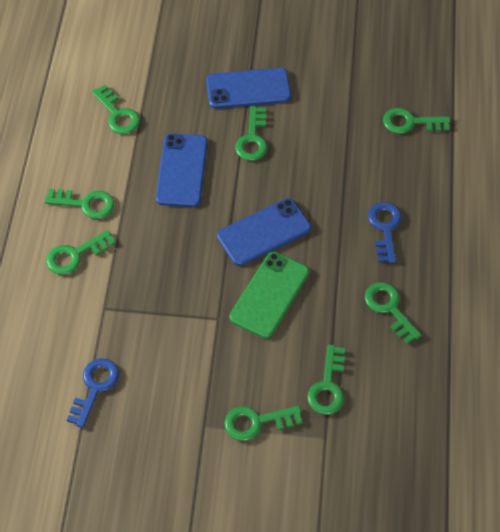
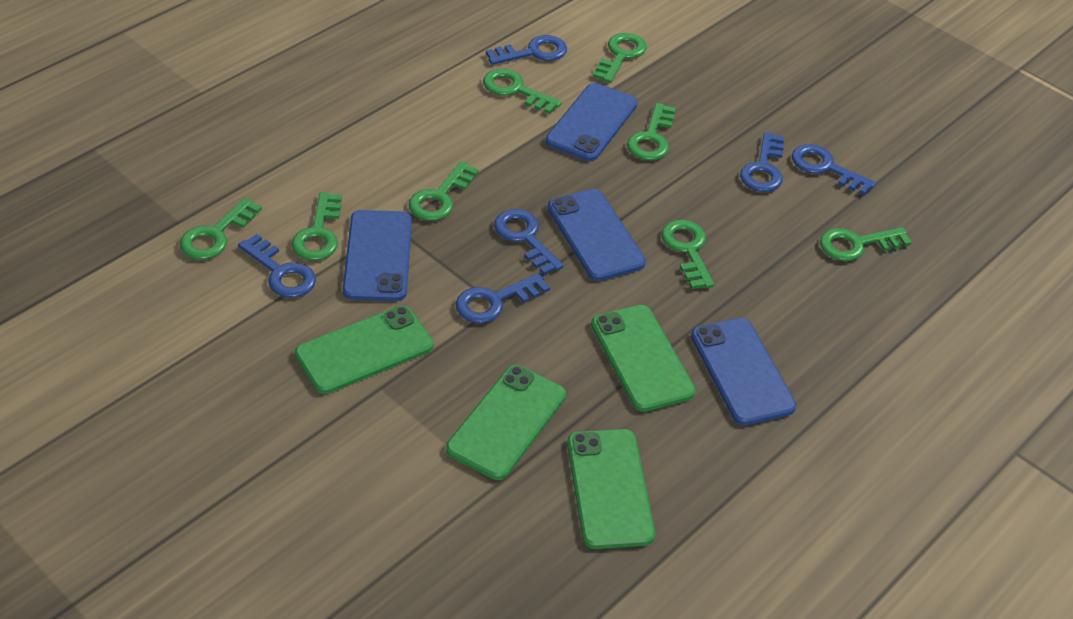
blue key: [67,358,119,428] [368,202,402,263] = 2 -> [238,234,316,298] [456,273,550,323] [486,35,567,65] [494,209,564,275] [740,132,784,192] [792,144,876,195] = 6
blue phone: [156,133,207,207] [206,68,291,109] [217,198,311,266] = 3 -> [343,210,412,301] [546,83,638,161] [547,189,646,281] [691,318,796,425] = 4
green phone: [230,252,309,339] = 1 -> [295,306,433,394] [446,365,566,480] [567,429,655,549] [591,305,696,412] = 4

